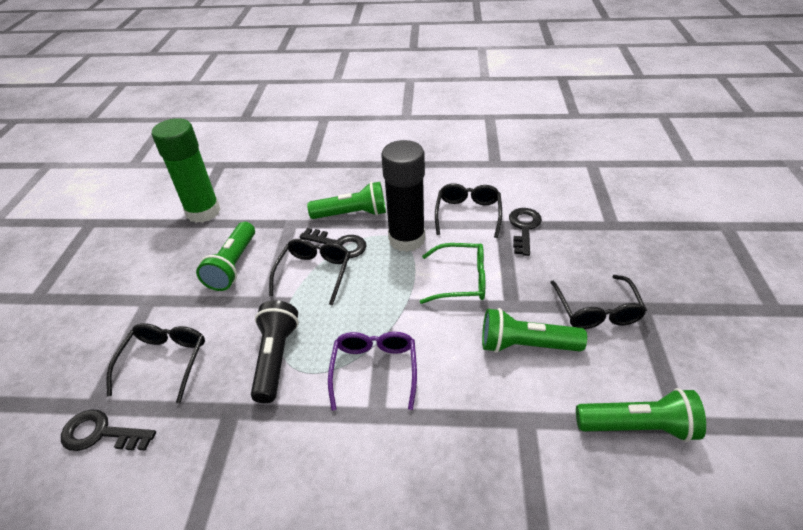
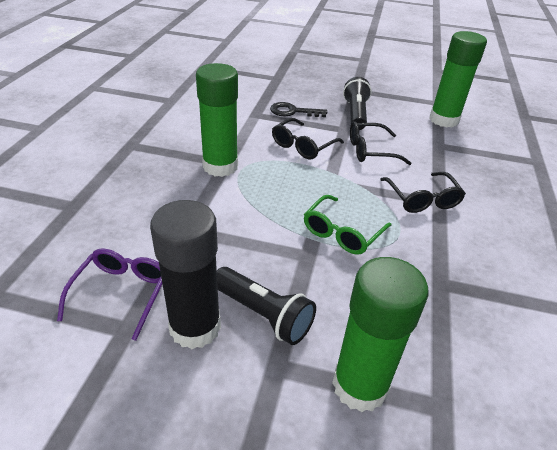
black flashlight: [251,300,299,403] = 1 -> [217,267,316,345] [343,77,372,130] = 2
black glasses: [106,323,205,403] [269,239,350,306] [435,183,502,238] [550,275,647,329] = 4 -> [272,118,344,159] [350,121,412,165] [380,172,466,213] = 3
black key: [61,409,156,451] [299,228,366,258] [509,208,542,256] = 3 -> [270,102,327,117] = 1
green flashlight: [196,222,255,291] [307,182,386,219] [482,308,587,353] [576,388,706,442] = 4 -> none = 0
green glue stick: [152,118,221,223] = 1 -> [196,63,238,177] [332,257,429,412] [429,31,487,128] = 3

